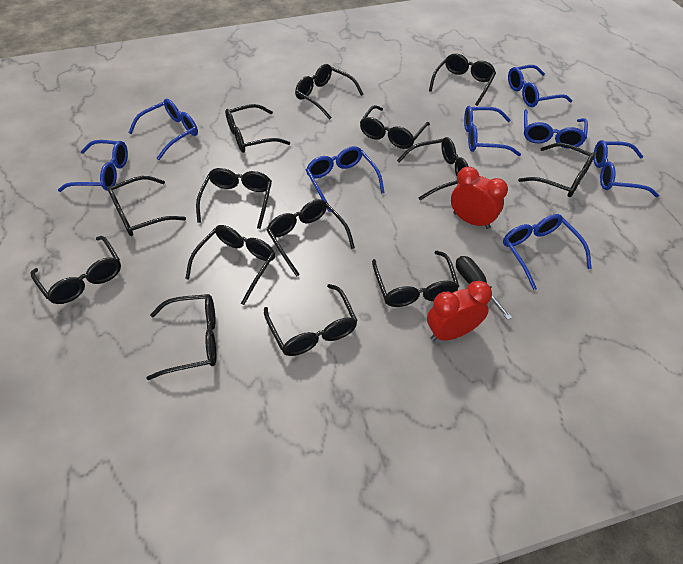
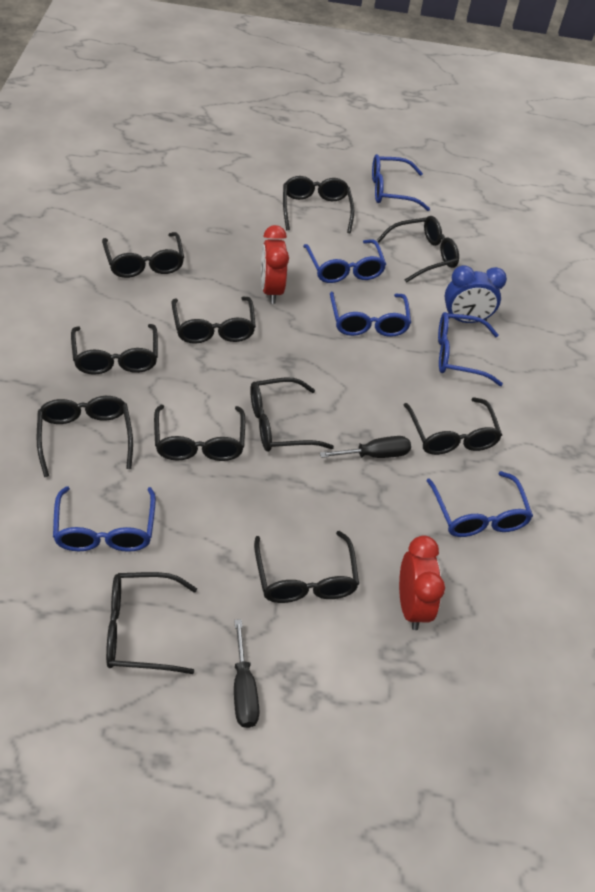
black glasses: [31,236,121,304] [107,176,186,236] [146,294,216,380] [185,225,275,305] [196,168,272,229] [225,104,290,153] [264,284,358,356] [267,199,355,277] [295,64,364,119] [360,105,430,149] [372,251,459,307] [397,137,469,200] [429,53,496,106] [518,143,595,197] = 14 -> [37,396,133,477] [71,324,158,375] [102,232,184,278] [106,572,197,674] [154,405,245,461] [172,297,256,344] [250,378,334,452] [254,531,359,603] [283,176,354,233] [377,216,459,283] [404,397,502,455] = 11
black screwdriver: [456,256,512,320] = 1 -> [234,619,260,728] [320,436,411,458] = 2
blue clock: none = 0 -> [445,265,507,323] = 1
blue glasses: [58,140,128,192] [128,99,198,160] [306,146,385,212] [464,106,521,156] [503,214,592,290] [508,65,572,107] [524,109,588,149] [593,140,659,197] = 8 -> [53,486,156,552] [303,239,386,283] [330,292,411,337] [372,154,430,211] [426,471,533,537] [438,312,503,386] = 6

